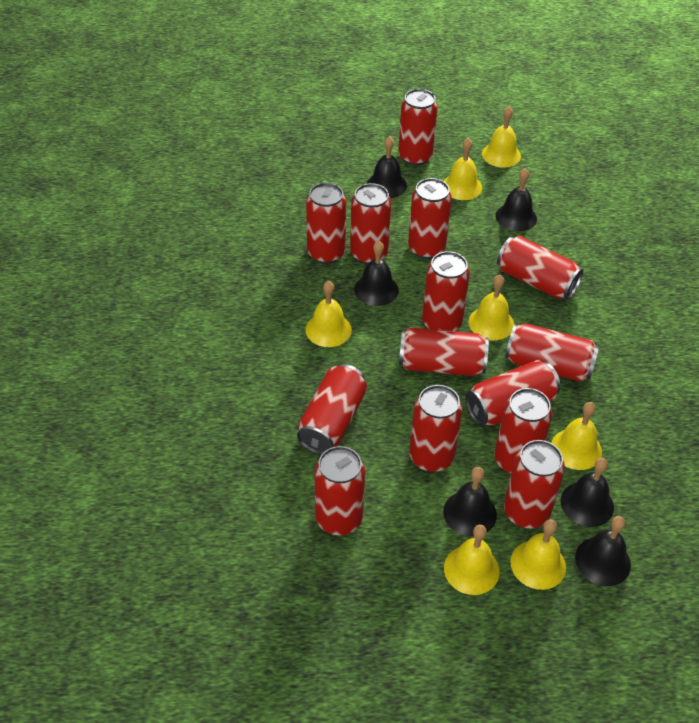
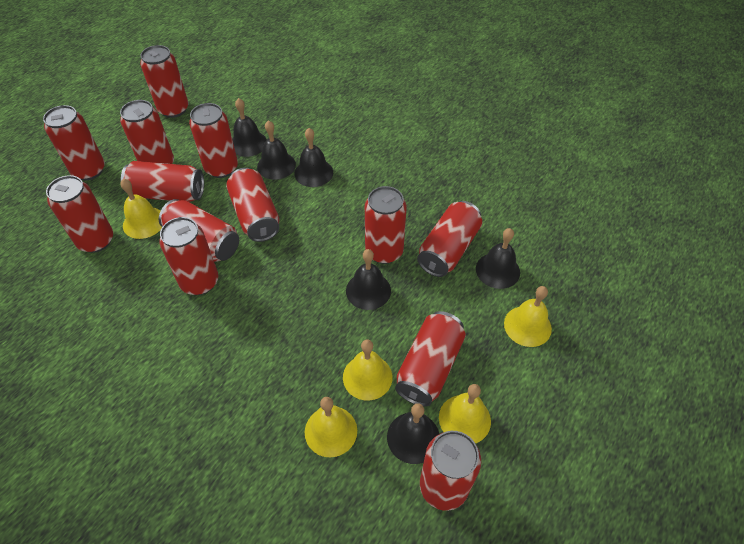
red can: [297,364,367,455] [306,183,346,264] [315,446,365,535] [350,183,391,264] [398,89,438,166] [399,327,489,376] [408,178,452,259] [409,385,463,472] [422,251,470,331] [465,360,560,426] [495,388,552,474] [497,236,583,300] [504,440,565,528] [505,323,599,382] = 14 -> [43,105,105,180] [46,175,113,253] [120,100,174,164] [121,161,204,202] [140,45,189,118] [159,199,239,262] [160,217,218,295] [189,103,238,178] [226,168,279,242] [365,186,407,264] [395,311,466,407] [417,201,482,277] [420,431,481,511] = 13
yellow bell: [305,281,352,347] [444,138,482,200] [444,525,500,595] [468,275,514,340] [482,106,521,168] [510,519,566,590] [551,402,602,470] = 7 -> [120,179,162,239] [305,397,357,457] [343,339,393,400] [439,384,491,443] [504,286,552,347] = 5

